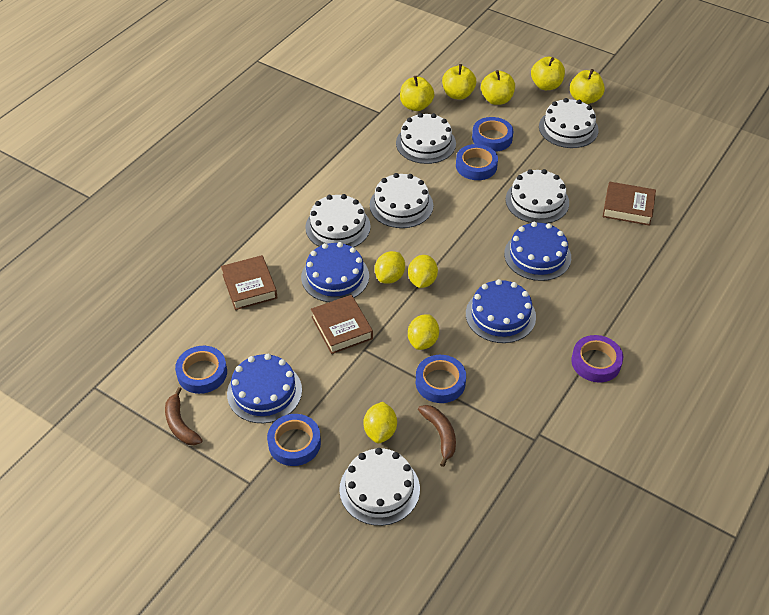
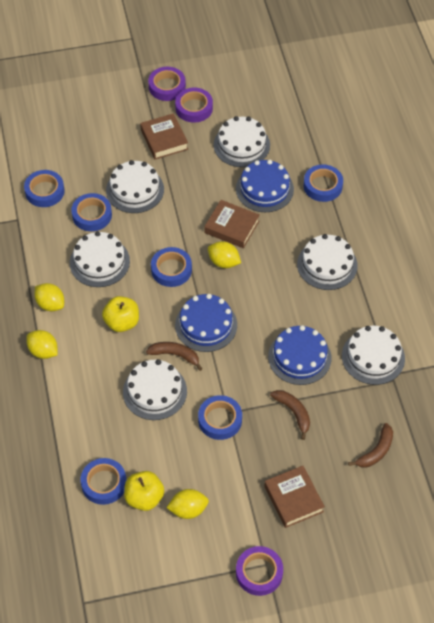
blue cake: [227,354,302,423] [301,242,369,302] [466,279,536,343] [504,222,571,281] = 4 -> [175,294,237,352] [236,160,294,212] [268,325,331,385] = 3
blue tape: [175,346,227,394] [267,414,321,466] [416,355,466,403] [456,144,498,180] [472,117,513,152] = 5 -> [24,170,65,207] [71,193,112,231] [80,458,126,505] [151,247,192,287] [198,395,242,440] [304,164,343,202] = 6
brown banana: [165,387,203,445] [418,405,456,467] = 2 -> [146,342,202,371] [270,390,310,440] [348,423,393,467] = 3
purple tape: [571,335,623,382] = 1 -> [148,67,186,101] [175,88,213,123] [236,546,283,596] = 3
yellow apple: [400,76,435,111] [442,64,476,100] [481,70,515,105] [531,57,565,90] [570,69,605,104] = 5 -> [102,296,139,332] [124,471,164,511] = 2

